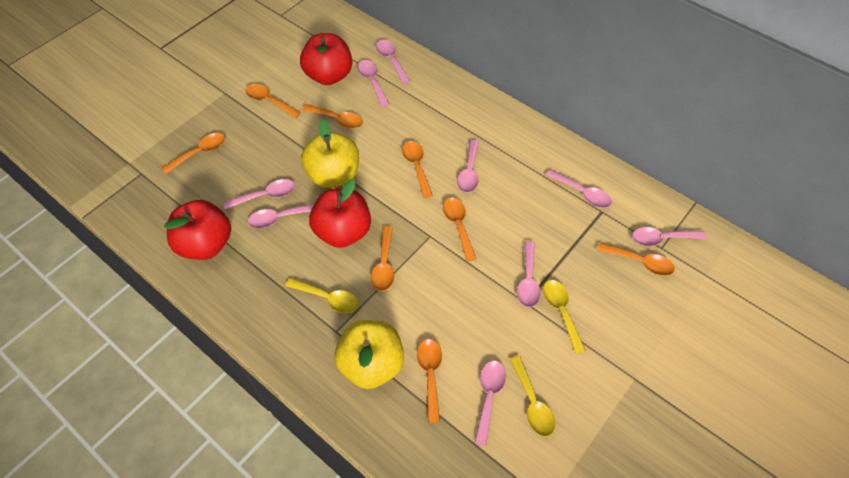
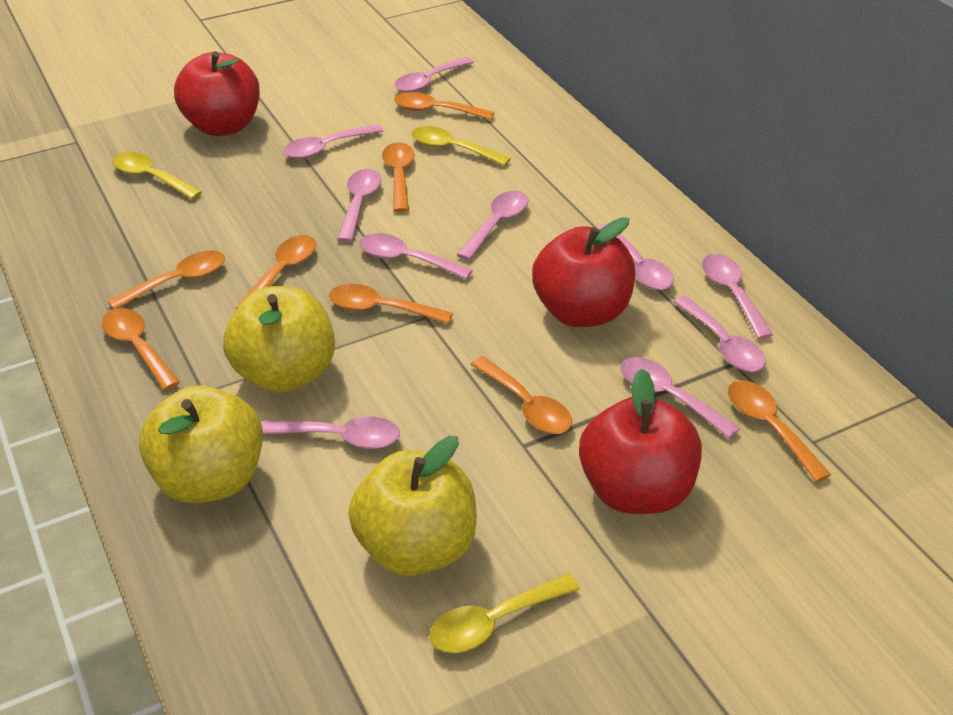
pink spoon: [223,179,295,210] [248,203,315,228] [357,60,389,107] [376,39,410,84] [457,139,479,193] [474,361,506,446] [517,241,541,307] [546,169,612,208] [632,227,706,246] = 9 -> [261,417,400,449] [283,124,383,159] [337,169,382,242] [359,233,473,279] [394,57,474,92] [457,191,529,260] [597,224,674,290] [620,357,740,439] [673,296,766,372] [702,254,773,339] = 10
yellow apple: [301,119,359,188] [334,320,404,389] = 2 -> [139,385,263,503] [223,286,335,393] [348,436,477,576] = 3

